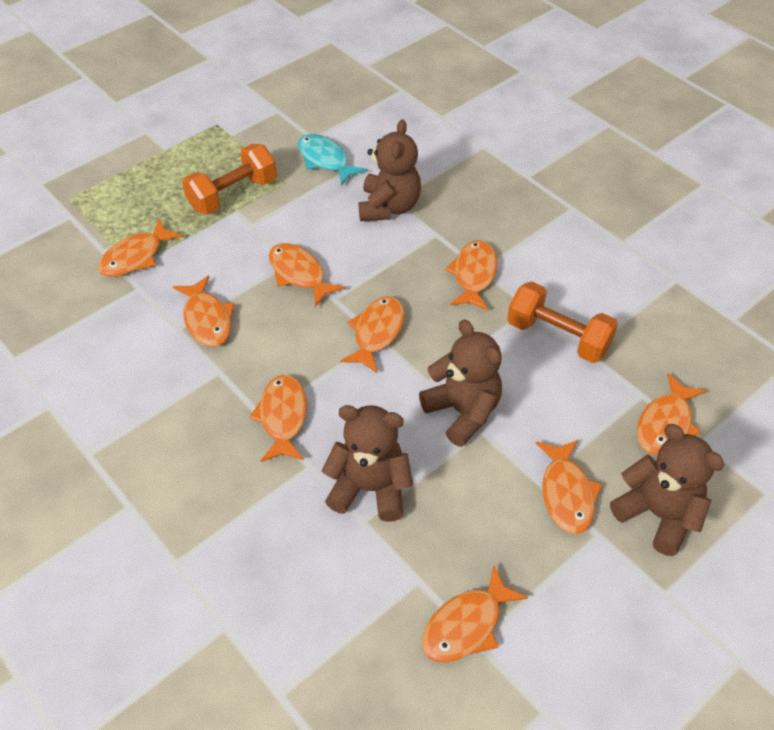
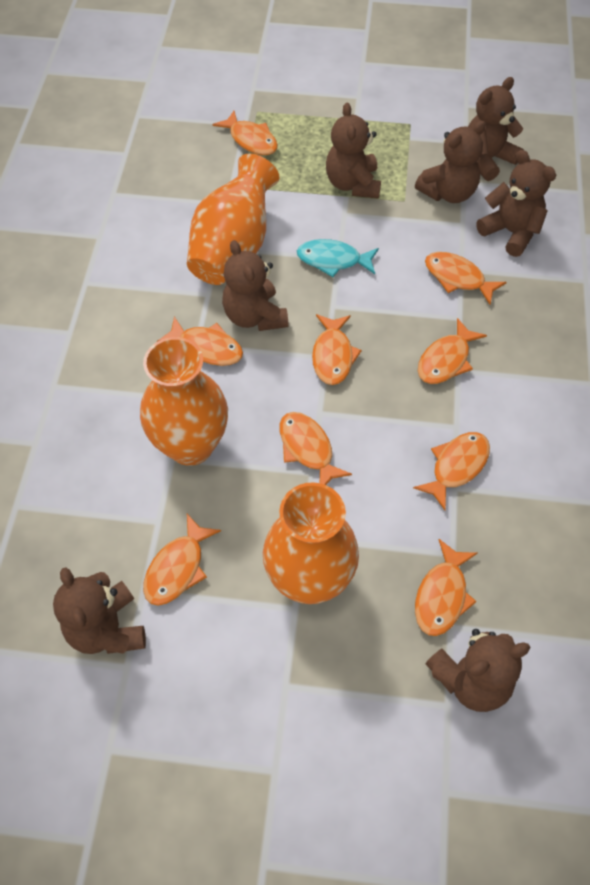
brown teddy bear: [322,405,413,522] [359,119,421,221] [419,319,502,447] [610,424,725,556] = 4 -> [53,567,146,654] [222,240,289,331] [326,103,381,199] [415,121,486,203] [425,629,530,712] [468,77,524,181] [476,150,556,257] = 7
orange dumbbell: [182,144,277,214] [507,281,618,363] = 2 -> none = 0
orange vase: none = 0 -> [140,337,228,466] [187,154,279,285] [263,482,359,604] = 3

